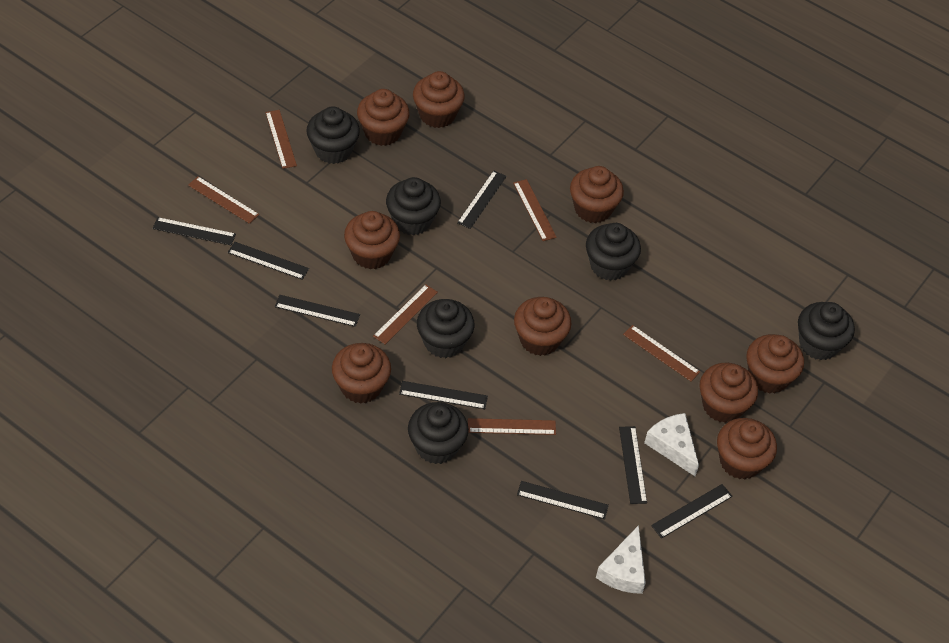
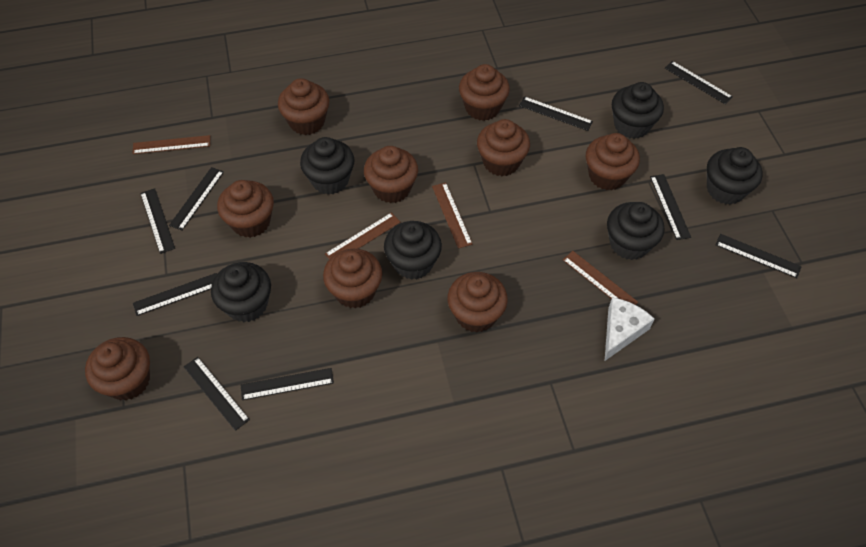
black ruler: [153,217,236,245] [228,242,309,280] [275,295,360,327] [399,381,488,409] [457,171,507,229] [517,481,609,519] [619,426,647,504] [651,484,733,538] = 8 -> [133,273,217,316] [140,188,175,254] [169,167,224,230] [184,357,250,431] [241,368,334,400] [519,96,593,131] [650,174,691,240] [665,61,733,104] [716,234,802,278] = 9
brown ruler: [188,176,259,224] [265,110,297,169] [373,284,438,344] [468,418,556,435] [513,179,557,241] [623,325,700,381] = 6 -> [132,135,210,154] [325,212,400,259] [432,182,473,249] [563,251,638,305] = 4
white cheese: [596,525,646,594] [644,413,699,476] = 2 -> [605,297,654,361] = 1

